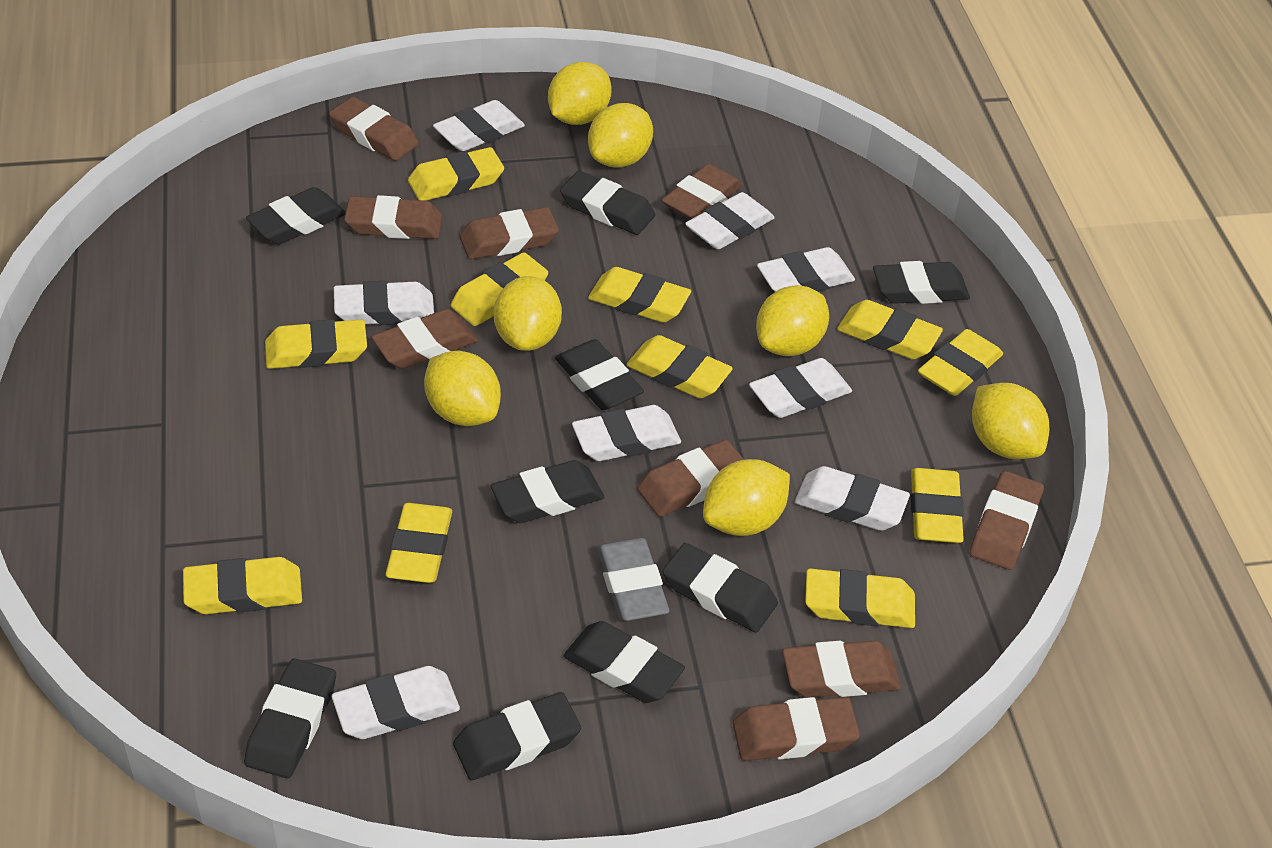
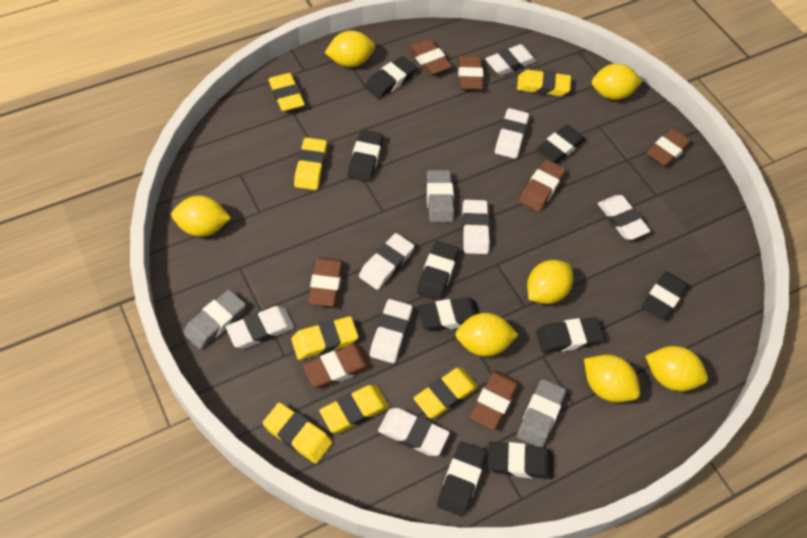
brown eraser: [329,97,419,161] [344,195,443,239] [371,309,478,369] [459,207,559,259] [637,440,744,517] [661,164,743,220] [733,697,860,761] [782,641,901,698] [970,471,1044,570] = 9 -> [303,344,372,388] [308,257,343,307] [408,38,452,75] [458,55,483,90] [470,370,519,430] [519,160,566,212] [647,128,692,167] = 7
grey eraser: [597,538,669,621] = 1 -> [183,290,246,349] [426,170,454,222] [517,379,566,447] = 3
yellow eraser: [183,557,302,614] [265,319,367,369] [386,503,452,583] [408,147,504,201] [451,252,548,326] [588,267,691,323] [626,335,733,398] [805,568,915,628] [837,300,943,359] [911,468,964,543] [918,329,1003,396] = 11 -> [263,403,332,464] [268,73,305,111] [291,316,358,360] [294,137,327,190] [319,385,389,433] [414,368,478,418] [517,70,571,96] = 7

